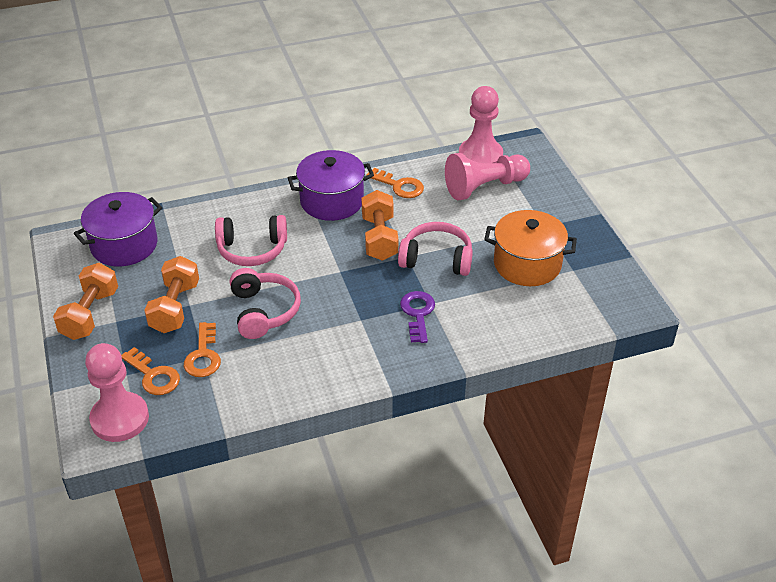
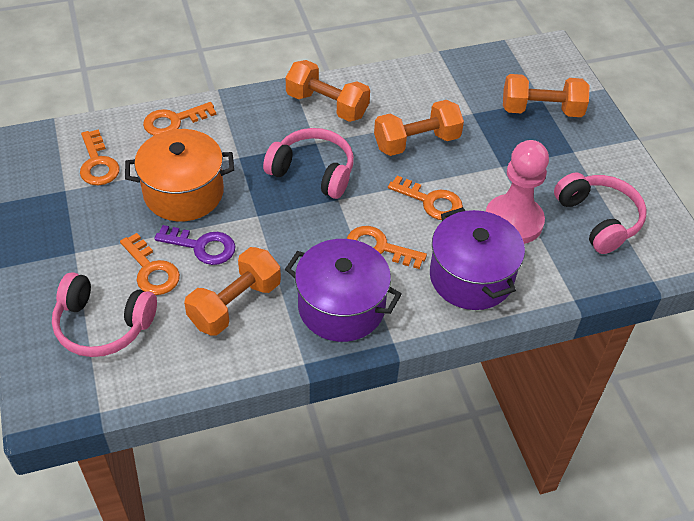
orange dumbbell: [53,263,118,340] [144,256,199,333] [362,190,398,261] = 3 -> [184,247,281,336] [286,60,370,122] [374,100,464,156] [503,74,590,117] = 4
orange key: [121,347,180,395] [184,322,221,377] [366,168,424,198] = 3 -> [80,129,120,185] [120,233,180,295] [143,102,216,136] [347,226,427,269] [388,176,463,220] = 5
pink pawn: [85,343,149,442] [445,153,530,200] [459,86,503,163] = 3 -> [486,140,549,244] = 1

